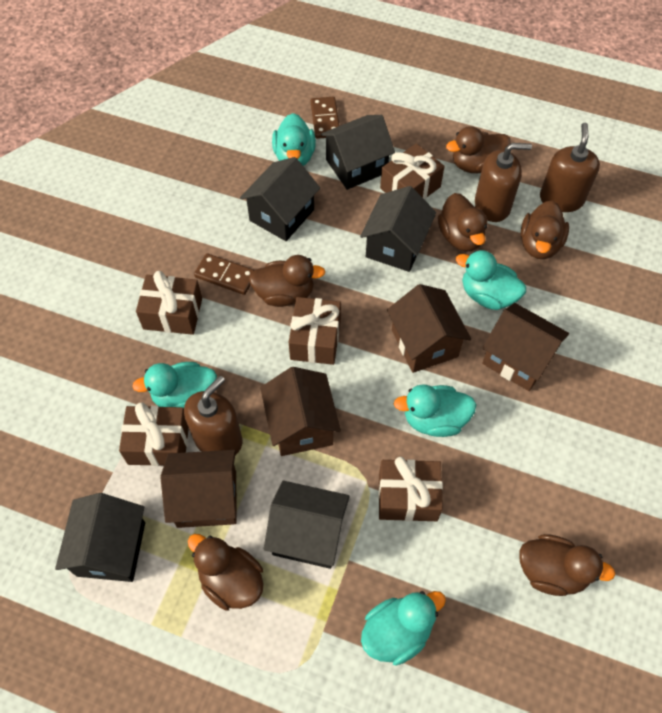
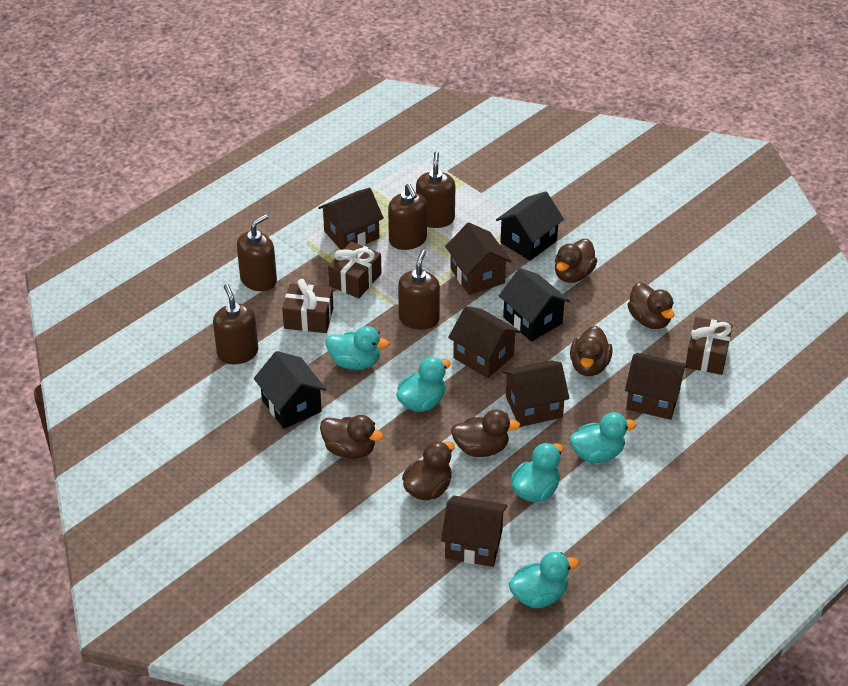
black house: [55,493,145,582] [240,157,320,241] [264,481,350,569] [321,115,395,190] [360,186,436,272] = 5 -> [254,351,326,429] [496,191,564,261] [499,268,570,342] = 3
brown domino: [194,253,254,295] [311,97,340,139] = 2 -> none = 0
brown gift: [119,403,189,466] [136,271,202,335] [289,297,341,365] [378,457,443,521] [380,143,445,200] = 5 -> [282,279,333,333] [328,241,382,299] [685,317,733,375] = 3
brown house: [161,450,237,528] [260,367,341,456] [387,284,471,373] [482,303,569,391] = 4 -> [318,188,384,250] [441,496,508,567] [445,223,512,295] [448,306,521,378] [502,360,569,427] [625,353,688,420] = 6
brown soap dispenser: [184,376,242,455] [475,143,532,222] [540,123,600,212] = 3 -> [213,284,258,364] [237,214,277,291] [388,184,427,250] [398,250,440,330] [416,151,455,228] = 5

